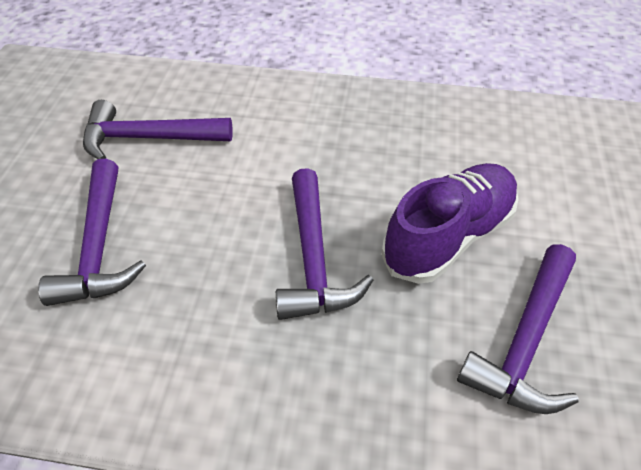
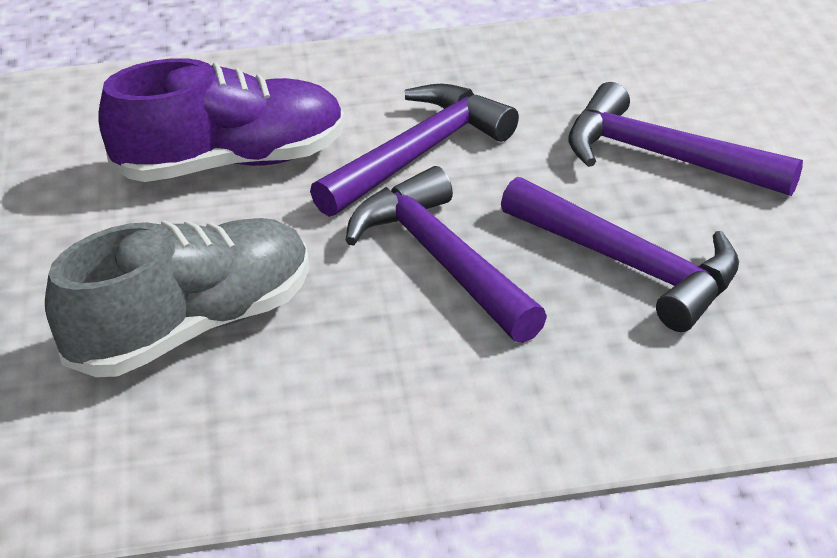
grey shoe: none = 0 -> [45,218,309,377] = 1

